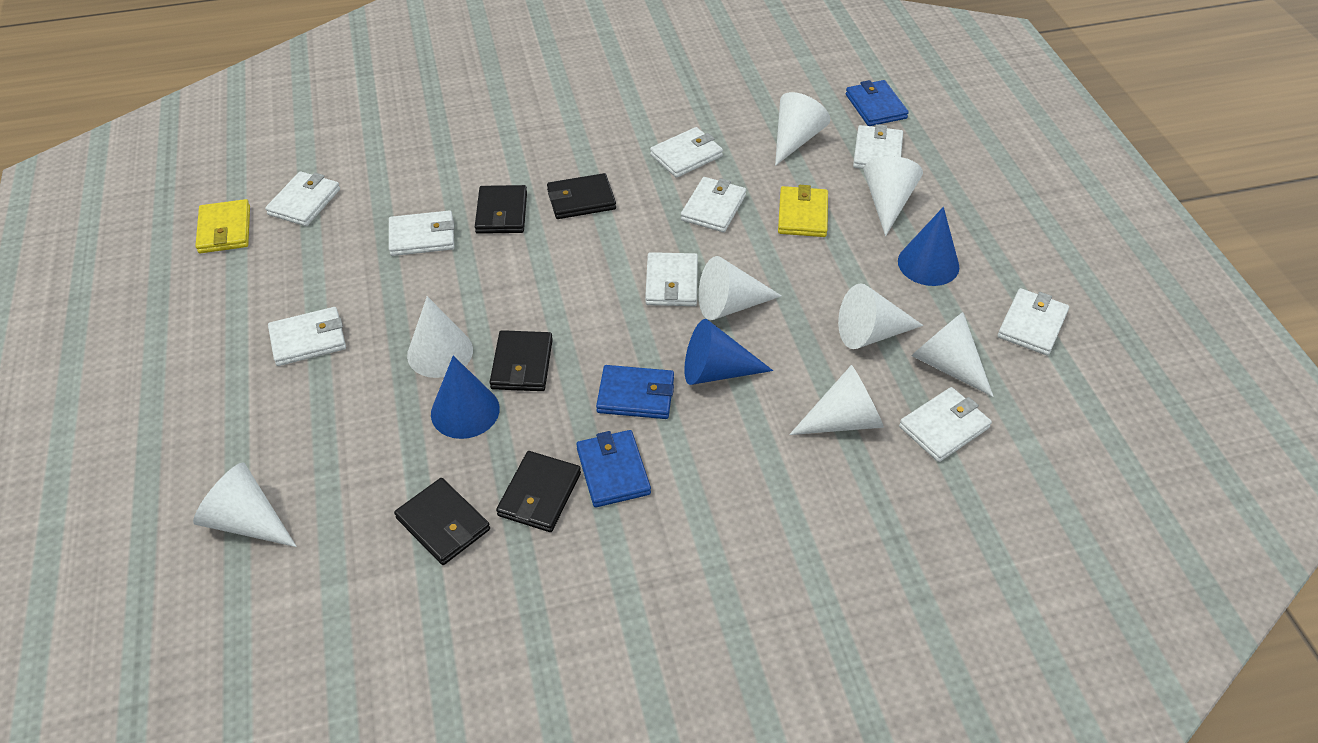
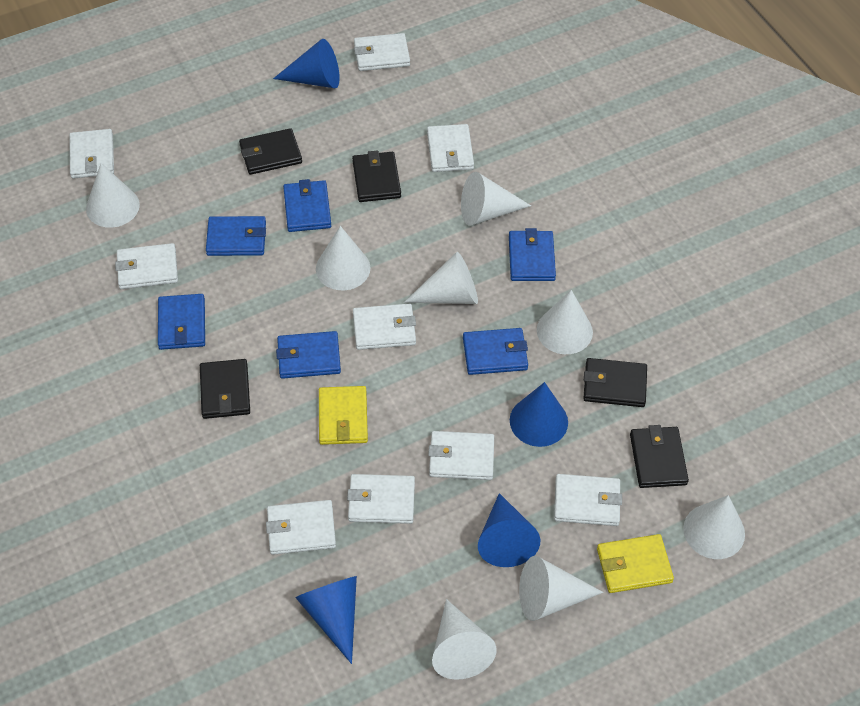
blue cone: [431,356,500,439] [684,319,773,385] [898,207,959,286] = 3 -> [273,39,340,88] [295,576,357,664] [478,493,540,567] [510,382,568,447] = 4
blue wallet: [576,430,651,507] [596,365,674,419] [846,80,909,126] = 3 -> [158,294,205,350] [206,216,266,256] [276,331,341,379] [283,179,331,232] [463,328,528,375] [509,228,556,281] = 6

